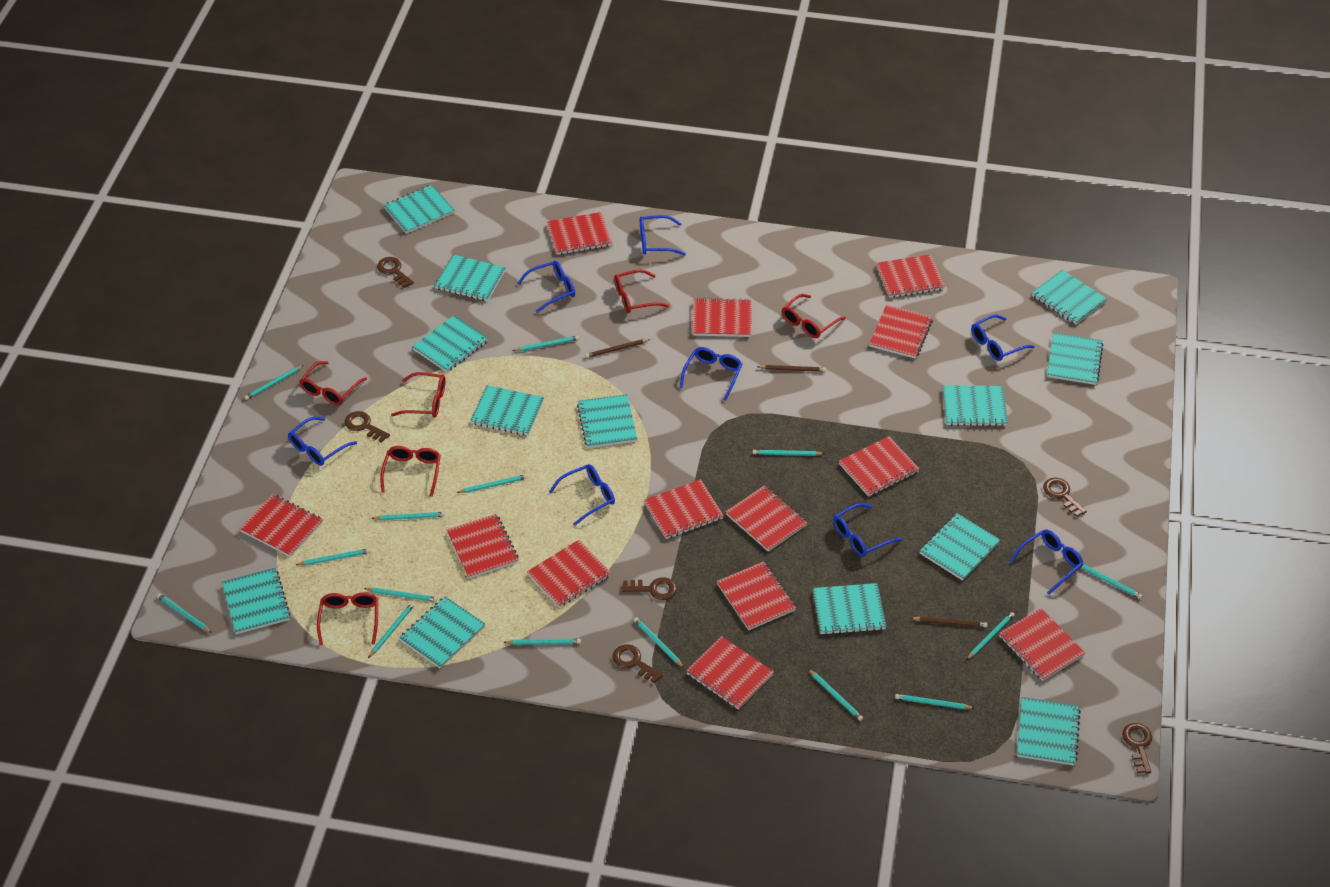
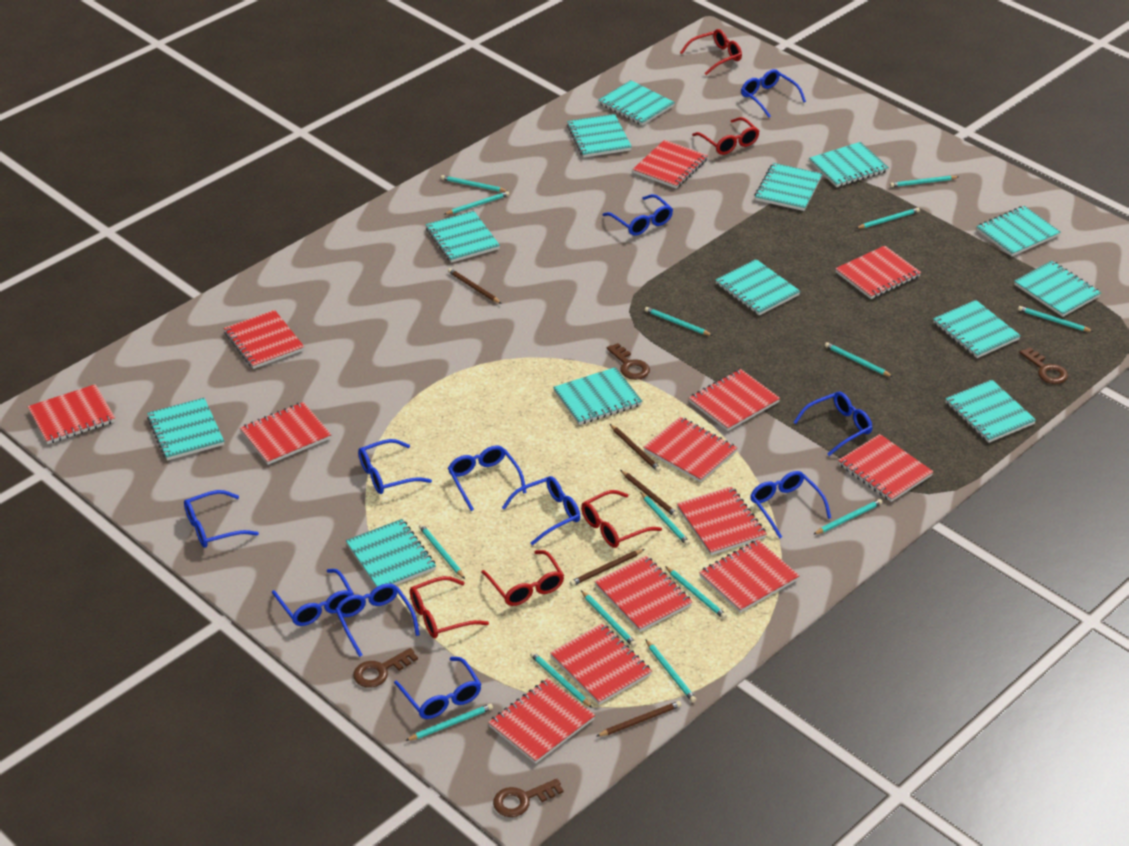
blue glasses: [288,417,357,466] [517,261,575,313] [549,464,615,526] [640,215,686,256] [680,347,742,401] [833,503,902,557] [971,315,1035,361] [1009,530,1083,595] = 8 -> [184,490,259,548] [272,569,354,626] [335,584,420,657] [358,439,432,494] [394,657,481,719] [448,445,527,511] [502,476,580,545] [603,194,673,236] [741,69,806,118] [750,471,831,539] [793,391,872,456] = 11
brown key: [344,411,390,442] [377,257,414,288] [612,644,663,683] [621,577,677,600] [1043,478,1087,517] [1122,723,1152,774] = 6 -> [353,648,418,688] [493,779,563,817] [607,343,650,380] [1019,347,1068,384] = 4
brown pencil: [585,339,651,358] [758,365,826,372] [910,617,988,627] = 3 -> [448,268,502,304] [570,549,644,586] [596,701,682,737] [610,424,661,472] [620,470,678,518] = 5
red glasses: [299,361,367,405] [317,592,378,645] [380,446,441,497] [391,372,445,418] [614,269,669,313] [782,294,846,338] = 6 -> [410,576,489,638] [481,550,564,606] [581,490,662,548] [680,29,742,75] [692,117,759,155] = 5

